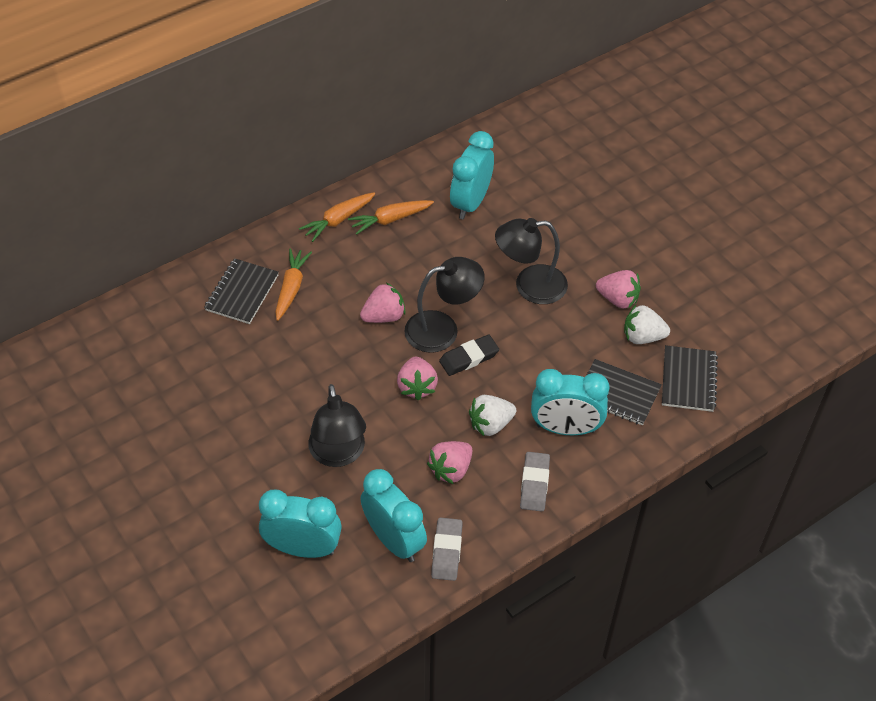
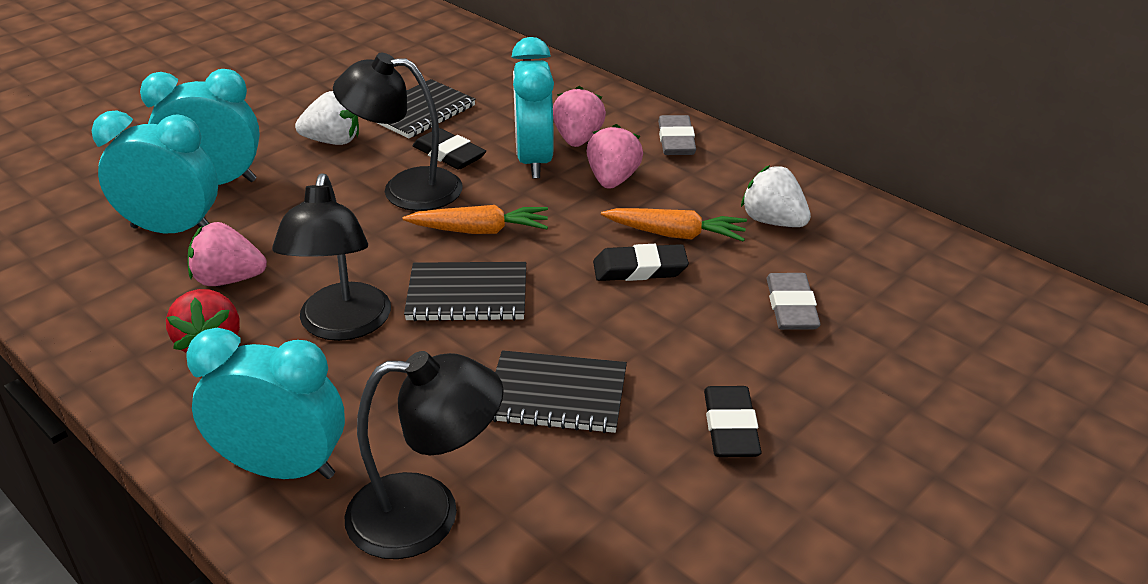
black eraser: [439,335,499,376] = 1 -> [413,128,486,170] [593,244,689,281] [704,386,762,457] = 3
orange carrot: [275,248,312,321] [299,192,375,242] [348,200,434,235] = 3 -> [403,205,548,234] [601,208,747,242] = 2
pink strawberry: [360,282,405,323] [397,357,438,400] [427,441,473,484] [596,270,641,308] = 4 -> [188,222,267,286] [553,86,606,147] [587,124,643,189] = 3
red strawberry: none = 0 -> [166,289,240,353] = 1

